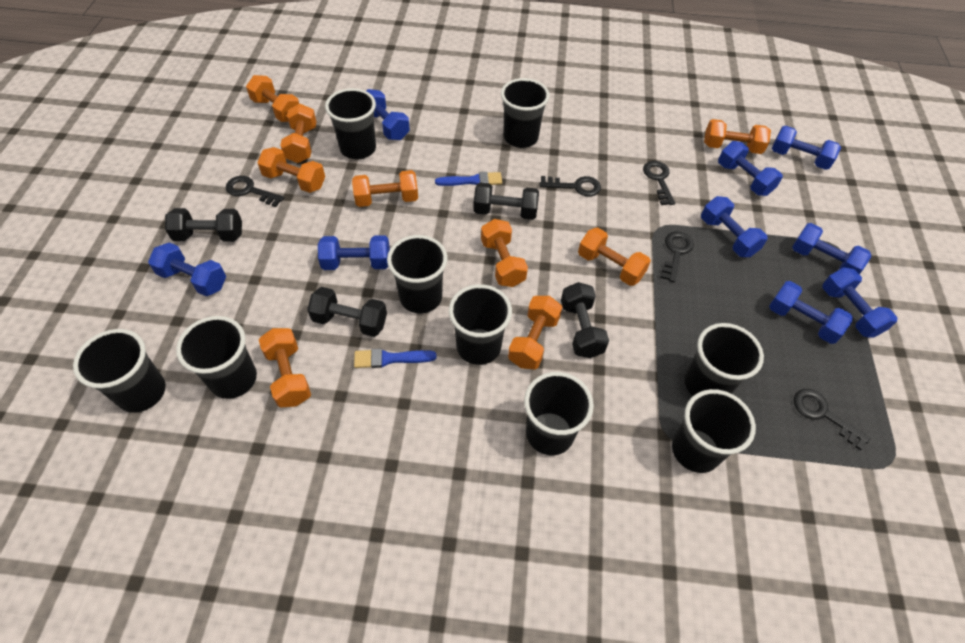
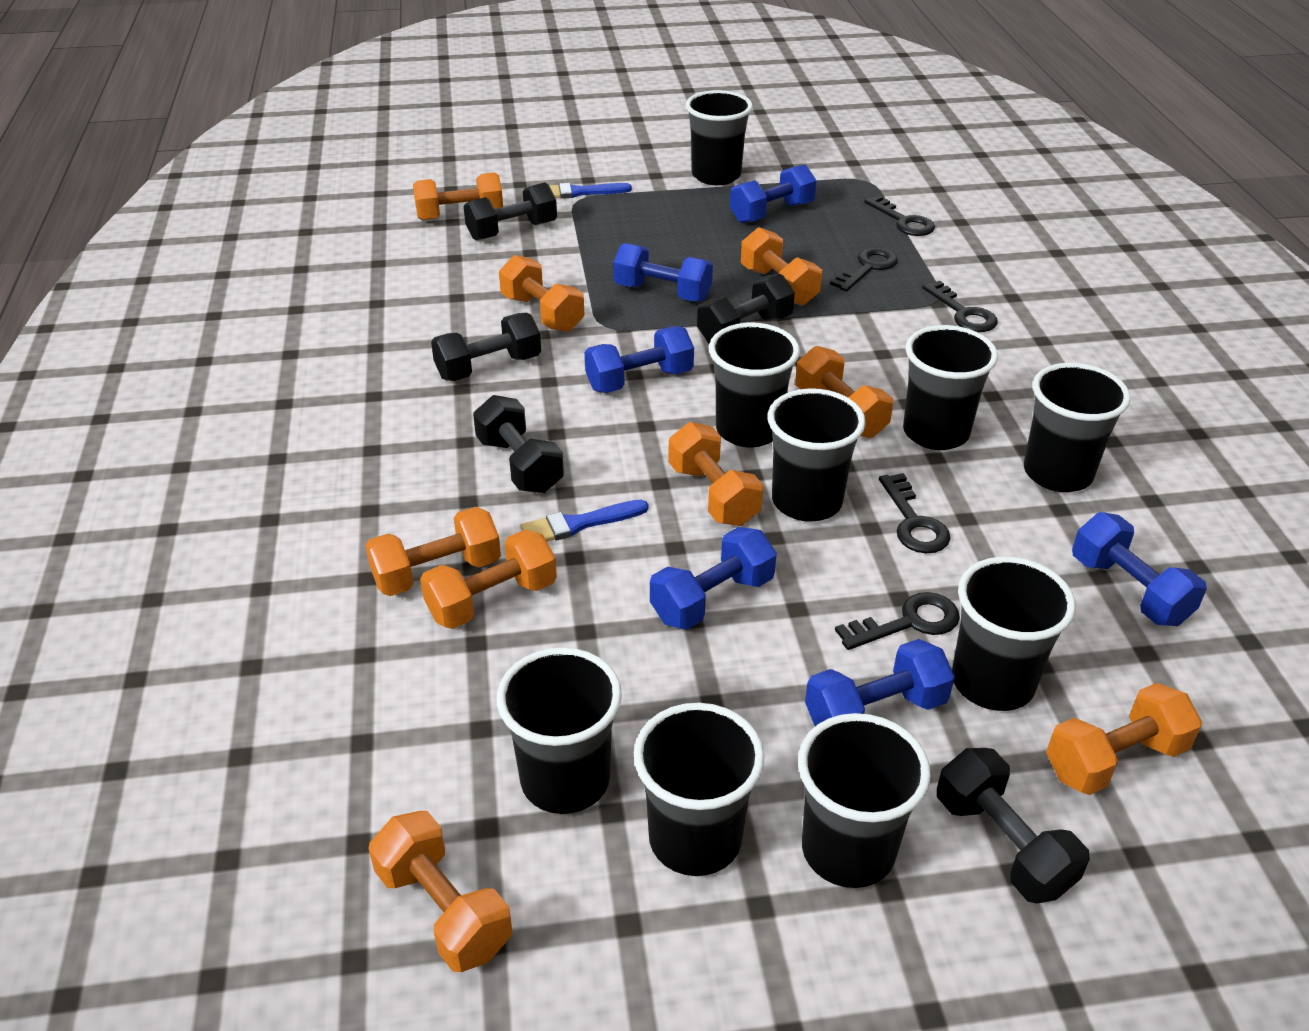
black dumbbell: [165,208,242,242] [307,287,387,337] [473,183,539,220] [561,282,609,358] = 4 -> [431,313,541,381] [464,183,557,240] [473,395,564,493] [697,274,795,344] [937,748,1090,904] = 5
blue dumbbell: [148,242,226,296] [318,235,390,270] [367,89,410,140] [701,196,768,257] [718,141,783,196] [769,281,853,344] [772,126,841,170] [792,223,871,274] [822,267,897,338] = 9 -> [585,326,694,393] [613,243,713,302] [650,527,777,630] [730,164,817,223] [805,639,955,726] [1072,512,1207,626] = 6

